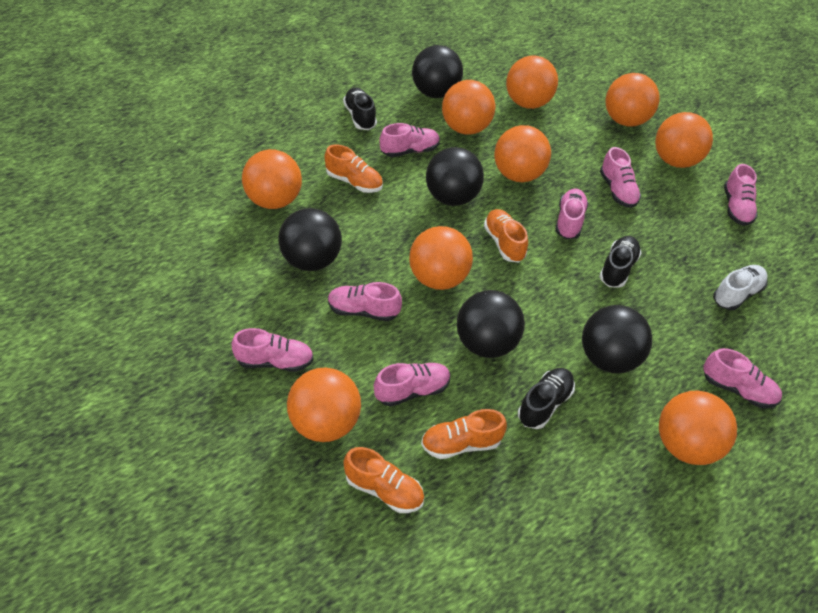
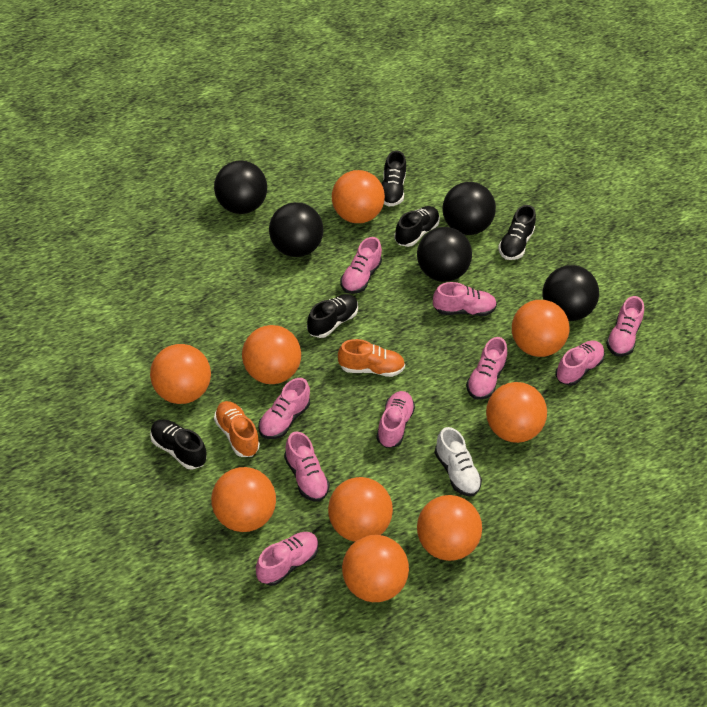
black shoe: [343,87,377,130] [518,368,575,429] [599,236,641,288] = 3 -> [150,419,207,470] [307,294,358,338] [382,150,406,207] [394,206,440,247] [498,205,536,260] = 5
orange shoe: [325,145,383,193] [343,447,424,513] [421,409,507,459] [484,209,528,262] = 4 -> [214,401,260,457] [338,339,405,377] = 2
pink shoe: [231,328,314,372] [328,282,402,321] [374,363,450,407] [379,123,440,157] [555,189,588,239] [600,147,641,208] [703,348,782,408] [724,164,758,226] = 8 -> [256,532,319,586] [258,378,310,439] [284,431,330,502] [340,237,382,294] [376,391,415,448] [433,282,497,316] [466,337,507,400] [555,340,605,386] [606,296,644,356] = 9

